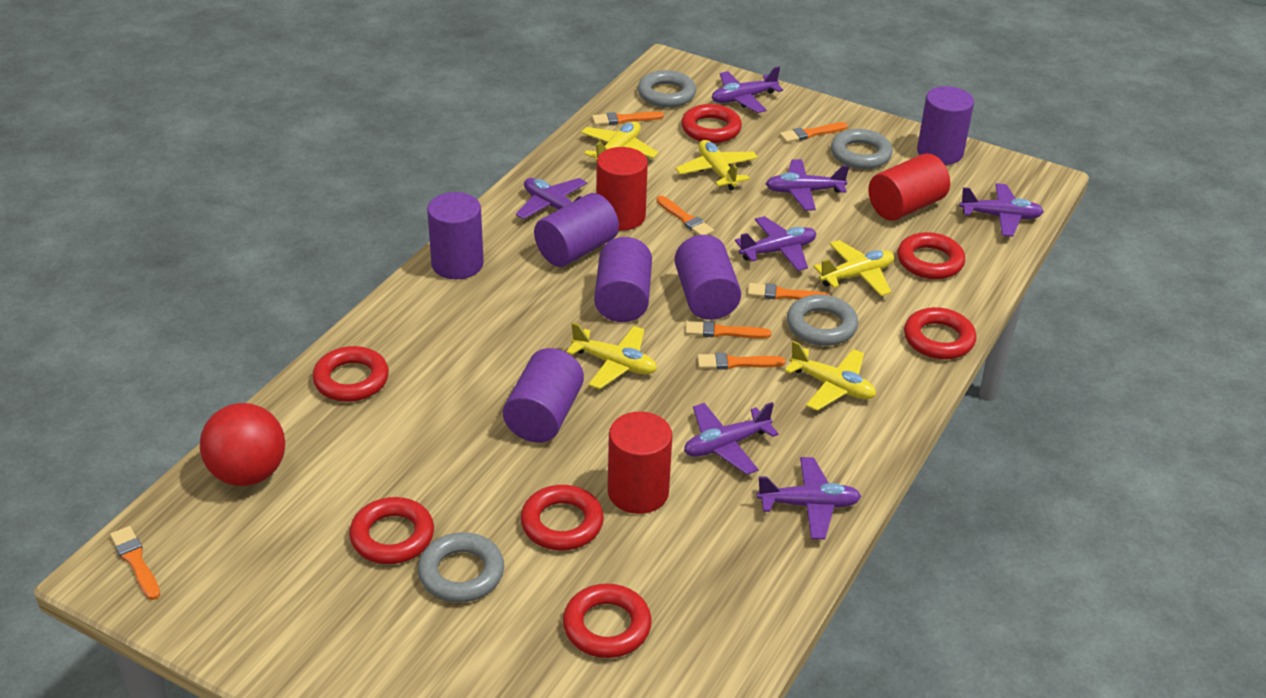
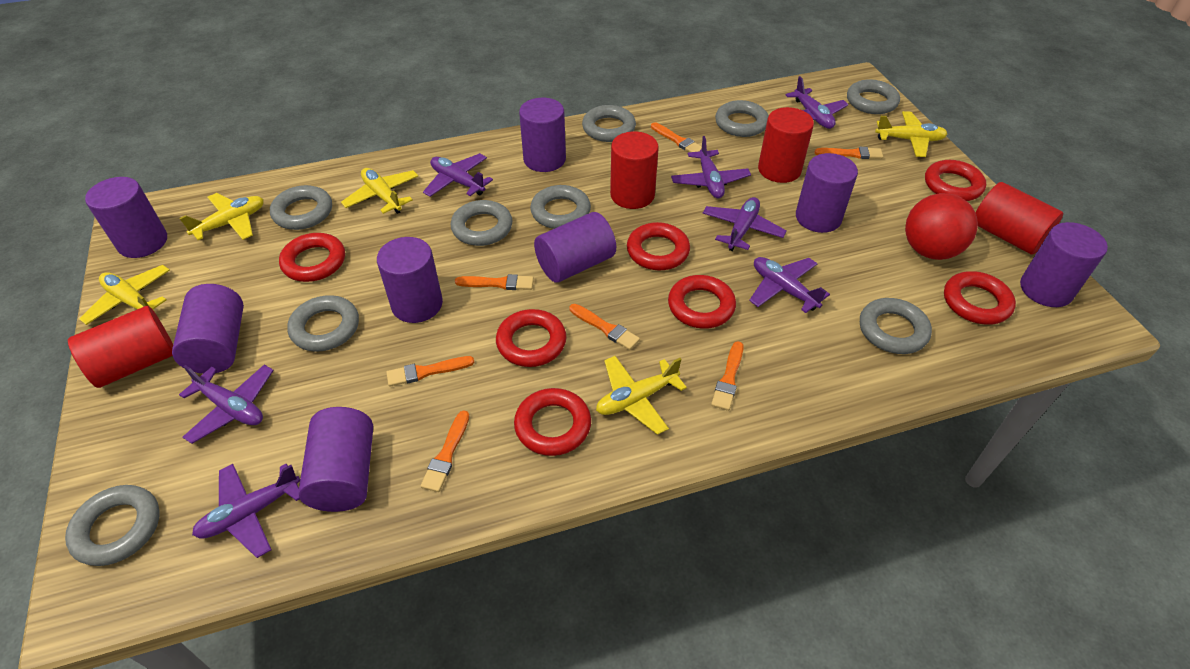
grey ring: [418,532,504,603] [638,70,696,108] [787,294,858,346] [831,129,893,169] = 4 -> [65,485,160,566] [270,185,332,230] [287,295,359,352] [450,200,512,246] [530,185,591,229] [582,105,636,142] [715,100,769,137] [847,79,900,114] [860,298,932,354] = 9
purple cylinder: [427,192,484,279] [503,348,584,443] [534,193,619,267] [594,237,652,322] [675,235,741,320] [917,86,974,165] = 6 -> [85,177,167,258] [172,284,244,374] [298,407,373,512] [377,237,443,323] [519,98,566,172] [534,212,616,283] [796,153,858,233] [1020,222,1108,307] = 8
red cylinder: [596,147,648,231] [608,412,673,514] [868,153,950,221] = 3 -> [68,306,173,388] [610,131,659,209] [758,107,814,183] [975,182,1063,255] = 4

